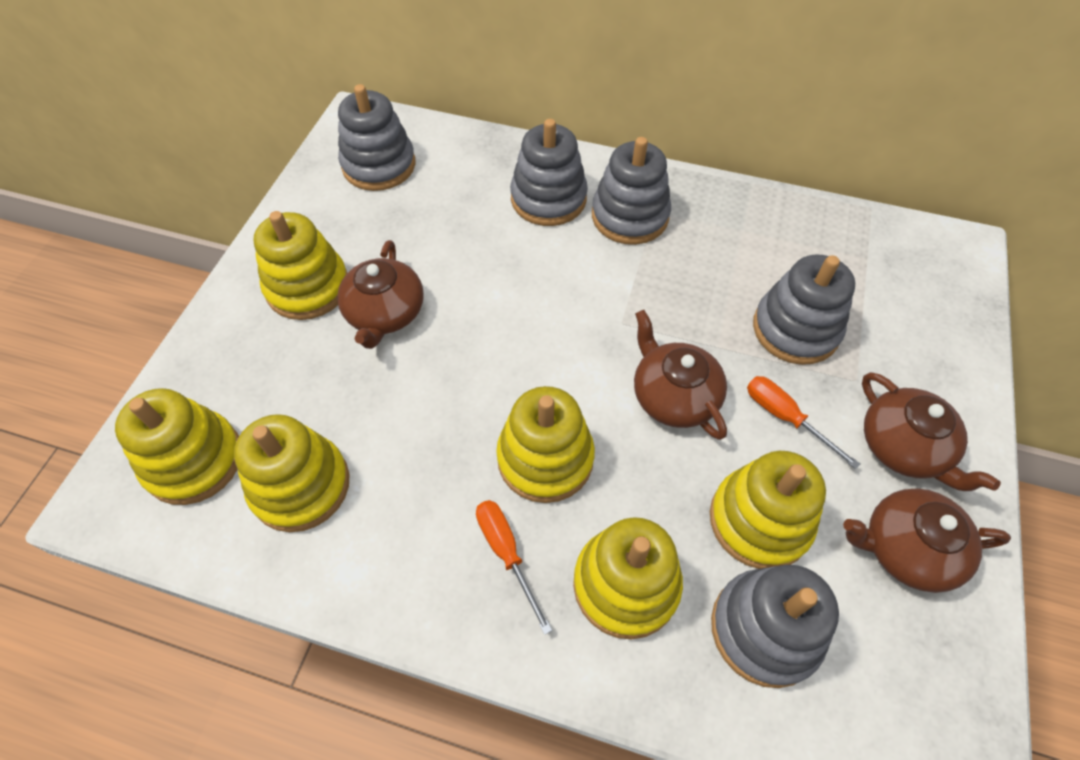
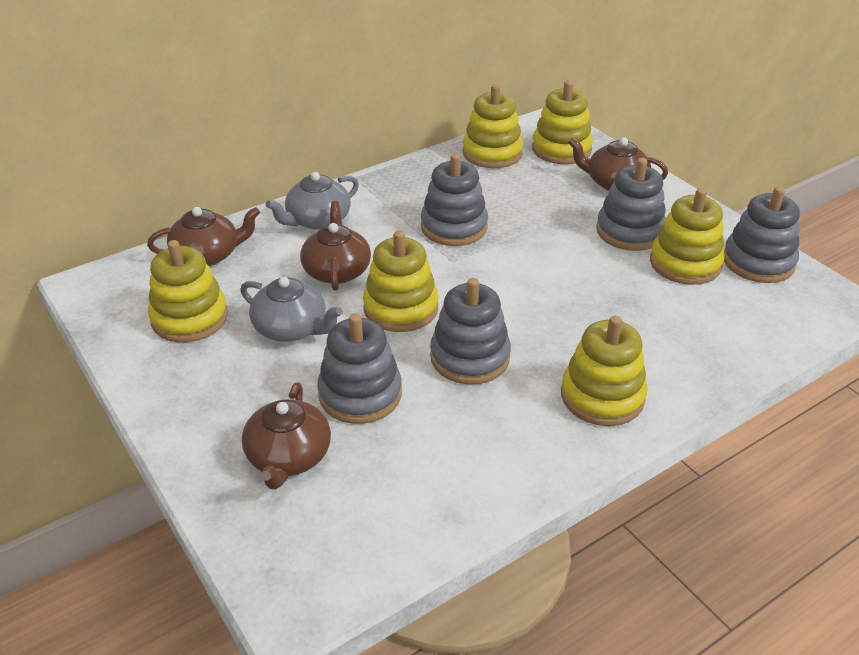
grey teapot: none = 0 -> [240,277,343,342] [266,172,359,230] = 2
orange screwdriver: [476,500,552,635] [747,376,860,469] = 2 -> none = 0

